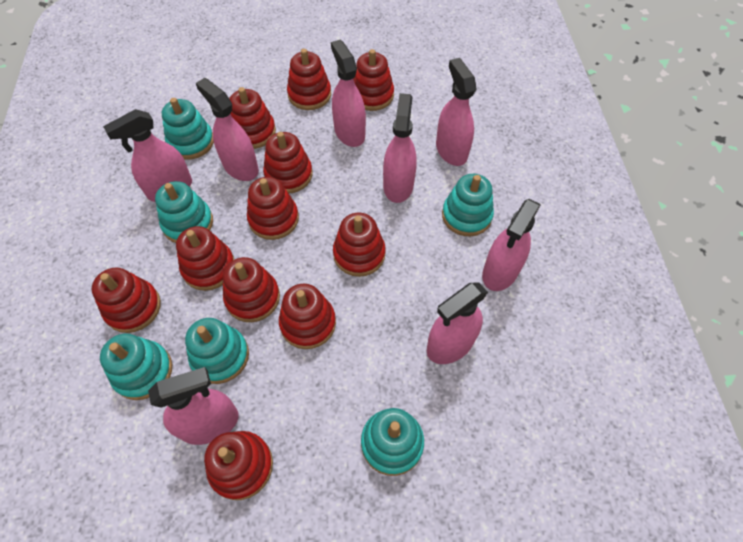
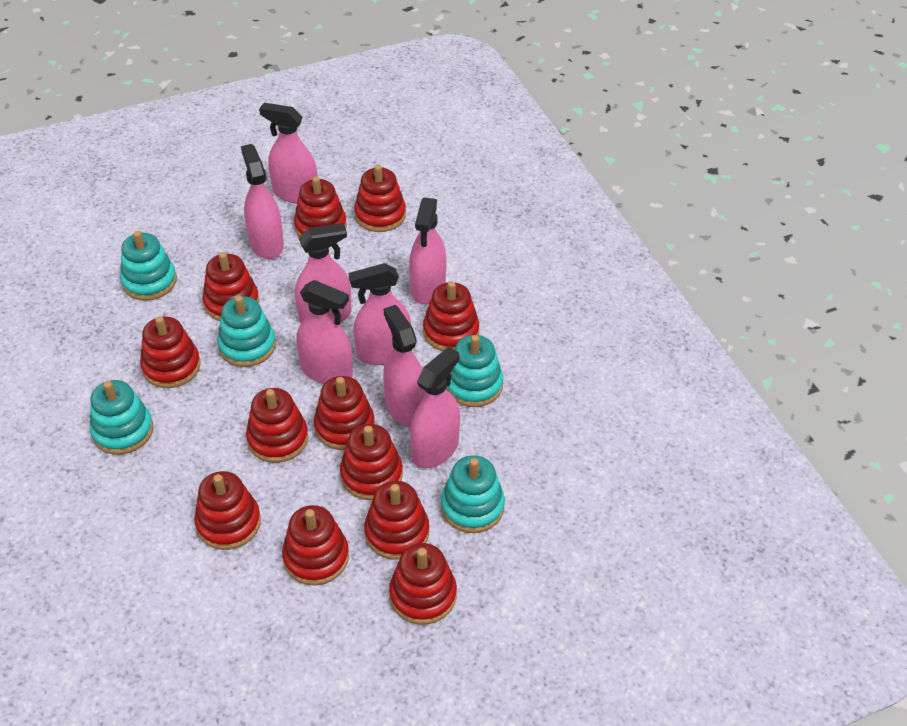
red stacking toy: [92,268,161,333] [176,226,234,291] [204,431,273,500] [223,257,280,322] [229,87,276,149] [247,177,299,240] [263,132,313,193] [279,284,336,349] [287,49,331,110] [333,213,386,277] [353,49,394,111] = 11 -> [140,316,201,388] [194,471,261,550] [202,252,259,321] [246,388,308,463] [282,505,349,585] [294,176,347,237] [314,376,375,450] [340,424,403,500] [354,165,406,232] [364,481,429,560] [389,543,457,625] [423,281,479,351] = 12
turquoise stacking toy: [100,334,172,400] [155,181,213,243] [162,98,214,160] [185,318,249,384] [361,408,424,476] [442,174,494,236] = 6 -> [90,380,153,455] [120,231,177,301] [217,296,276,367] [441,455,505,533] [446,335,503,407] = 5

